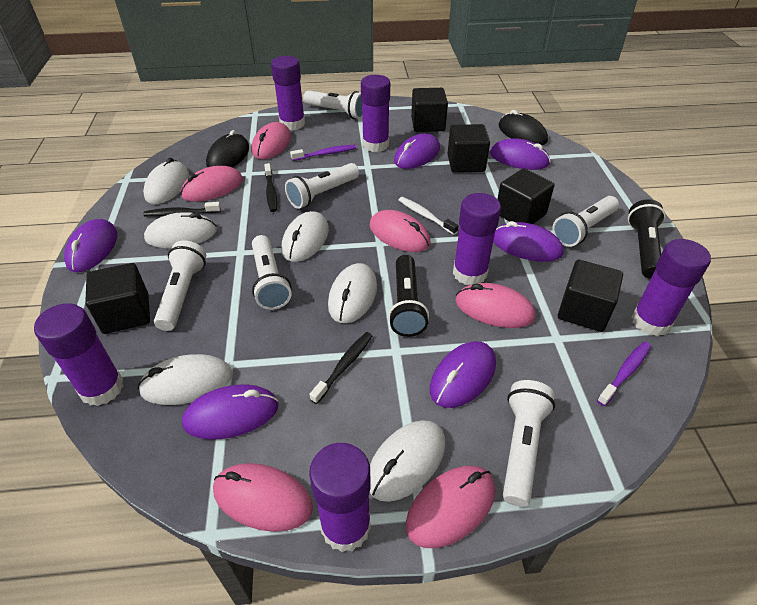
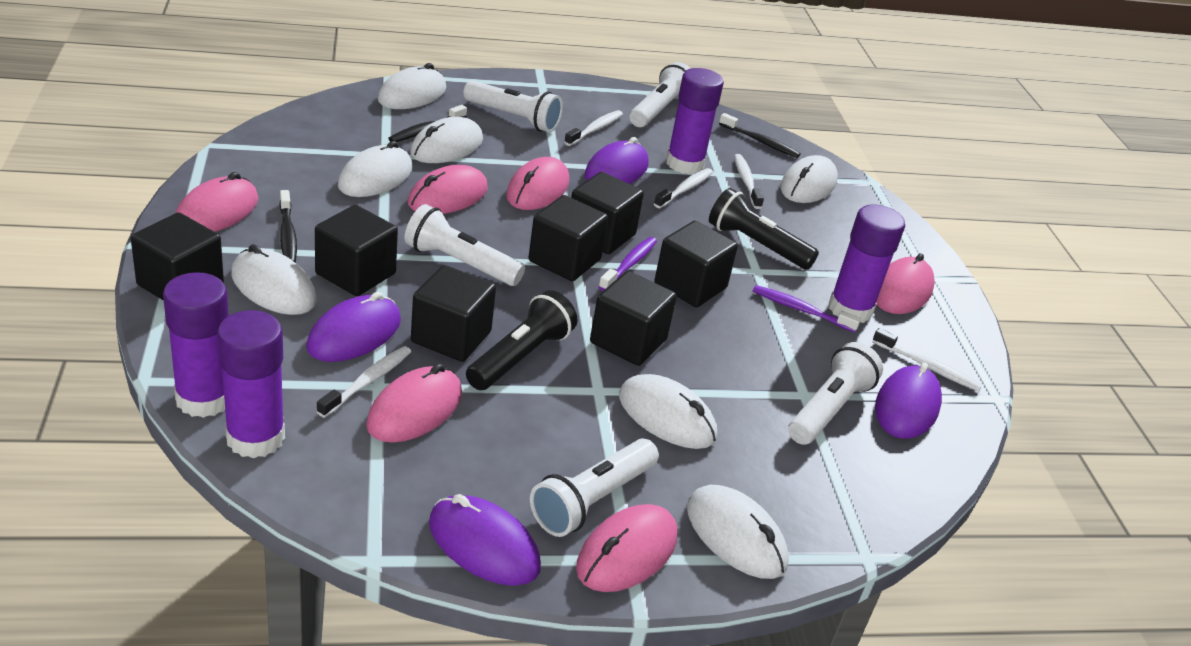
black cube: [85,263,150,334] [411,88,448,132] [447,124,490,173] [498,168,554,224] [558,260,623,332] = 5 -> [131,212,224,301] [315,205,398,296] [411,265,496,362] [528,195,608,281] [571,172,644,254] [590,271,677,366] [654,221,738,307] = 7
black mouse: [206,130,249,168] [498,110,548,145] = 2 -> none = 0
purple glue stick: [34,303,123,406] [271,56,305,131] [309,443,371,552] [361,75,390,152] [453,193,501,285] [632,239,711,336] = 6 -> [163,272,229,418] [217,310,285,458] [666,68,724,174] [828,204,905,323] = 4
purple mouse: [64,219,117,272] [182,384,278,439] [394,133,440,169] [430,341,496,408] [490,138,551,170] [493,221,563,262] = 6 -> [306,292,401,362] [429,494,541,586] [585,137,648,184] [875,362,942,439] = 4
white flashlight: [154,240,206,331] [252,235,292,310] [285,163,359,209] [303,90,363,119] [503,380,555,507] [552,196,619,247] = 6 -> [405,204,525,286] [463,81,563,132] [530,438,659,537] [630,62,691,127] [788,342,883,445] = 5
white mouse: [138,354,233,405] [143,157,189,204] [144,212,217,248] [281,211,329,262] [328,263,377,323] [370,420,445,502] = 6 -> [231,244,317,315] [338,141,412,197] [378,63,446,109] [410,117,483,163] [619,374,717,449] [687,485,789,579] [780,155,838,203] = 7
white toothbrush: [399,197,459,235] = 1 -> [317,346,411,418] [564,110,623,146] [654,168,713,208] [734,154,764,209] [872,328,982,392] = 5

